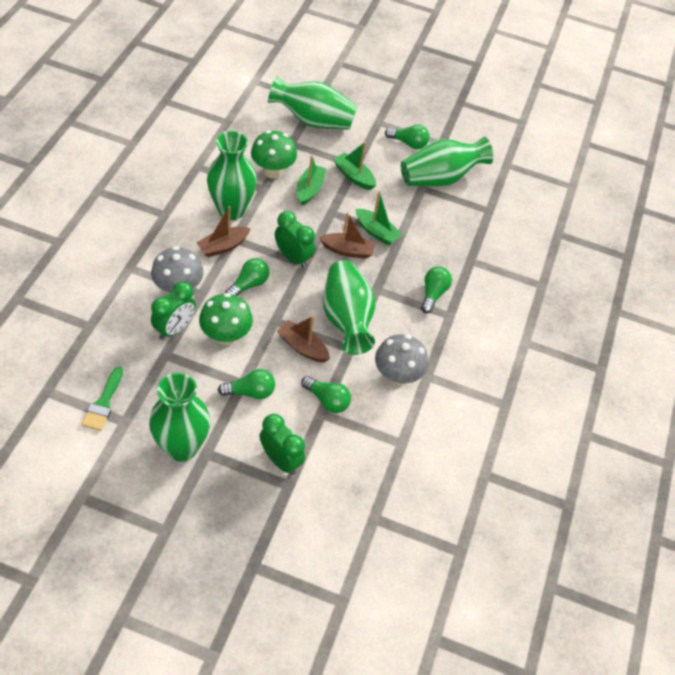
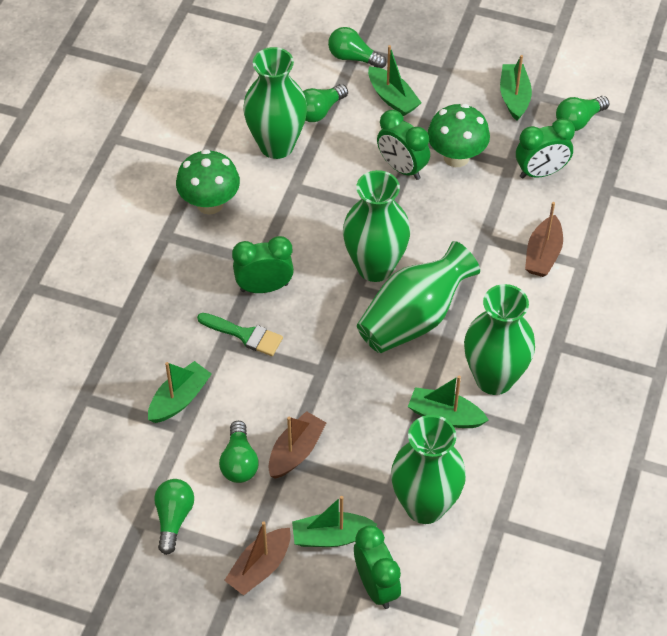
green boat: [297,155,326,206] [333,142,376,190] [356,191,403,246] = 3 -> [148,361,212,423] [292,496,378,547] [368,45,422,116] [408,375,489,428] [500,55,532,121] = 5
green clock: [151,282,196,340] [260,414,305,475] [275,211,315,268] = 3 -> [232,236,294,293] [354,525,401,609] [377,110,430,180] [516,118,575,179] = 4
grey mushroom: [151,246,203,293] [375,334,428,386] = 2 -> none = 0

